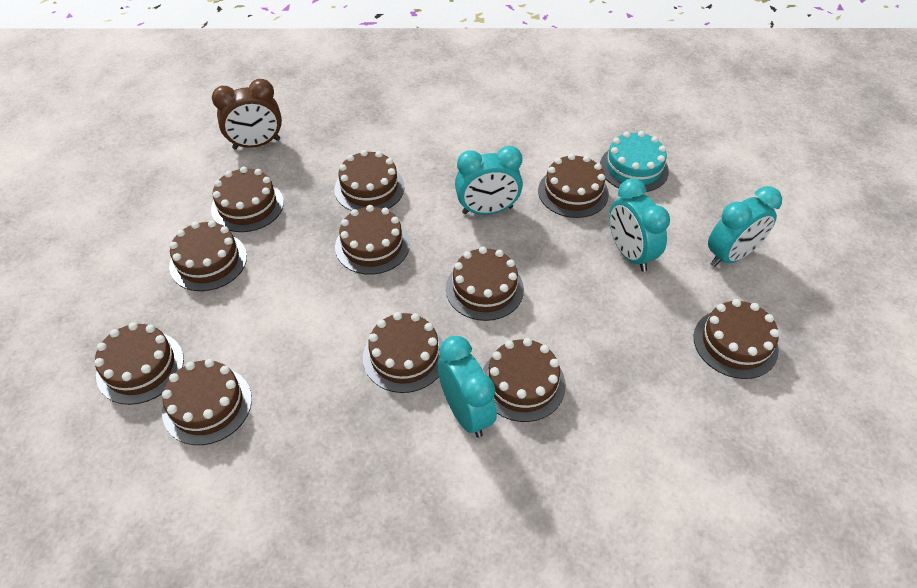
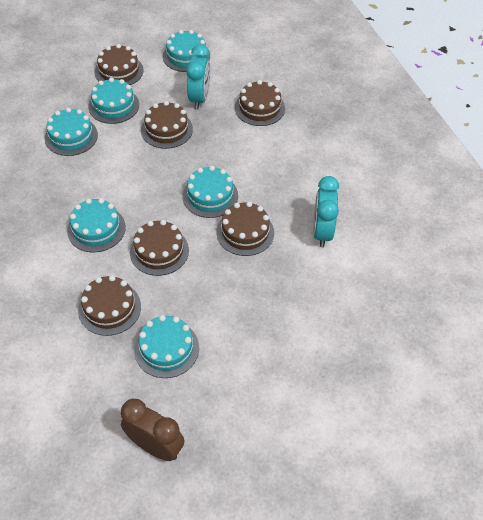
brown cake: [94,322,184,405] [162,359,252,445] [169,220,247,291] [211,167,284,232] [334,150,405,211] [335,205,410,275] [363,312,443,393] [446,247,524,321] [483,338,566,422] [538,154,609,218] [693,299,780,379] = 11 -> [78,275,141,336] [95,44,144,85] [130,220,189,276] [141,101,193,149] [217,201,274,256] [235,80,285,126] = 6
turquoise cake: [600,131,669,192] = 1 -> [45,108,98,156] [67,198,126,252] [88,78,139,124] [134,315,199,378] [163,30,210,72] [182,166,238,218] = 6
turquoise clock: [438,336,497,438] [455,146,523,215] [609,178,670,272] [708,186,782,267] = 4 -> [186,44,210,110] [313,176,339,248] = 2

